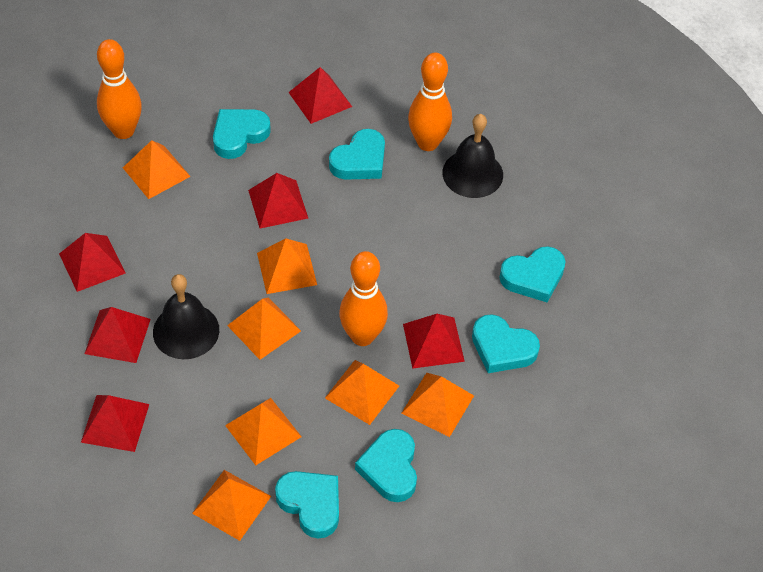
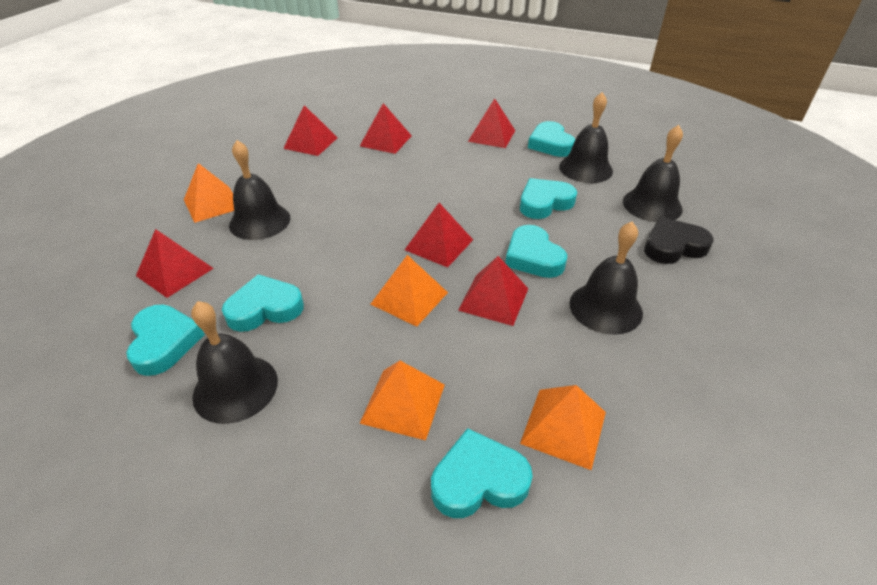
black bell: [153,274,219,359] [442,114,503,198] = 2 -> [191,301,278,424] [229,140,290,240] [559,92,613,183] [570,222,643,335] [623,125,683,222] = 5
black heart: none = 0 -> [644,217,714,264] = 1
orange bowling pin: [97,39,142,139] [339,251,388,346] [408,52,452,151] = 3 -> none = 0
orange pyramid: [123,140,191,199] [192,470,271,541] [225,398,301,465] [227,297,301,360] [257,239,317,294] [325,360,399,425] [402,373,474,437] = 7 -> [184,163,234,223] [359,361,445,440] [371,255,448,327] [520,385,606,470] = 4

